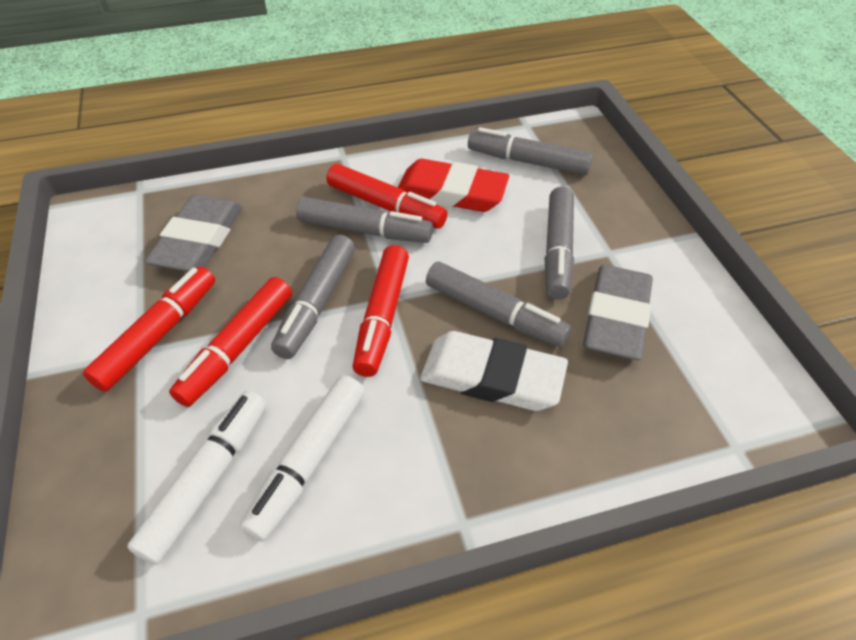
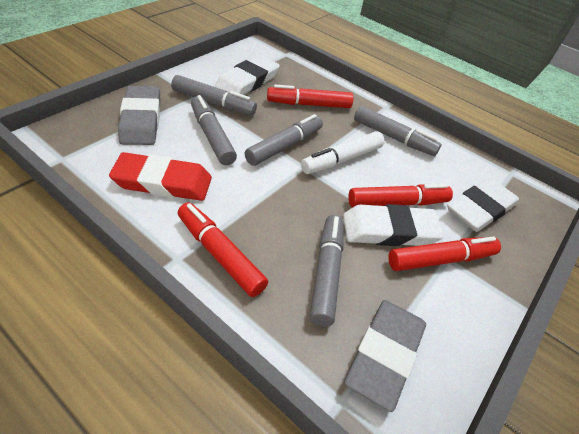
white eraser: [420,331,568,411] = 1 -> [215,55,280,95] [343,204,444,246] [447,178,519,232] = 3
white marker: [127,391,266,565] [240,375,365,542] = 2 -> [301,131,385,174] = 1

